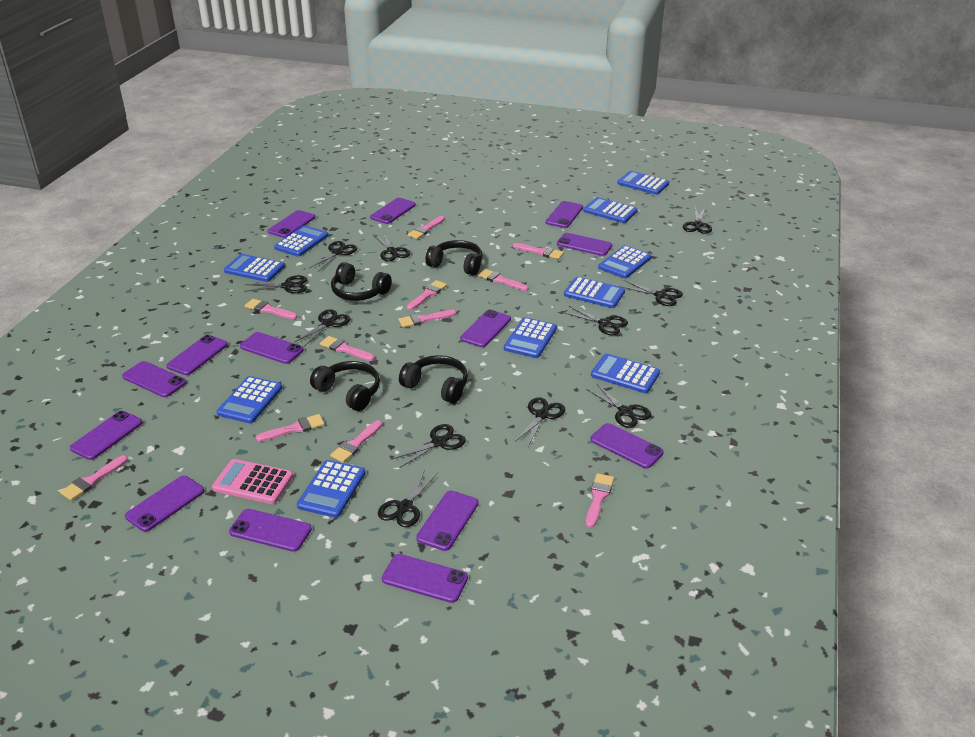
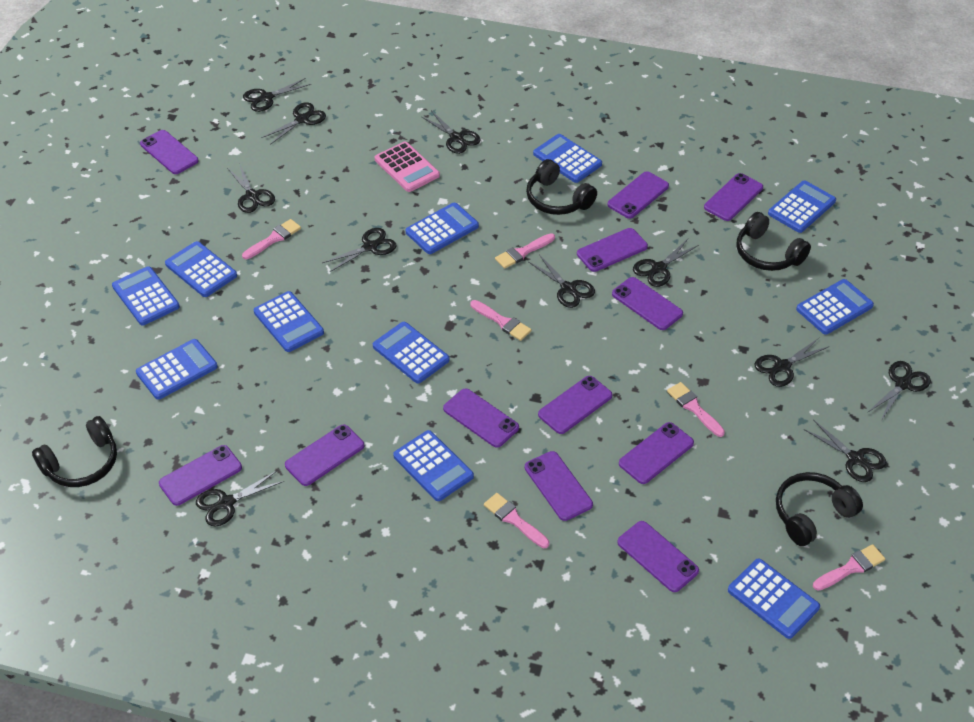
blue calculator: [217,376,282,423] [224,254,285,282] [274,225,329,257] [297,460,365,518] [504,317,557,358] [564,277,625,308] [583,197,638,223] [591,354,660,393] [598,245,652,278] [617,171,669,195] = 10 -> [112,266,180,325] [136,339,218,400] [165,241,237,297] [254,291,324,352] [373,322,450,383] [393,430,474,501] [406,202,479,254] [533,134,602,183] [728,558,820,639] [768,180,836,233] [796,279,874,335] = 11
pink brush: [60,455,128,501] [245,299,297,319] [256,414,325,442] [320,336,374,361] [330,420,382,463] [398,310,456,328] [407,280,447,310] [408,216,445,239] [478,269,529,291] [513,243,564,259] [586,473,614,528] = 11 -> [242,219,301,259] [470,300,532,341] [484,493,549,548] [495,233,555,269] [667,382,725,437] [813,544,885,591] = 6
purple phone: [70,411,143,460] [122,361,187,397] [125,476,204,532] [166,335,228,375] [229,509,312,552] [240,332,304,364] [268,210,315,238] [370,198,416,224] [382,554,468,603] [416,491,479,551] [460,310,511,347] [546,201,583,228] [557,233,612,256] [590,423,664,469] = 14 -> [140,130,199,174] [159,445,242,506] [285,425,364,486] [443,388,519,448] [525,451,593,521] [538,376,612,434] [577,228,648,272] [608,171,669,219] [612,277,683,330] [617,521,699,592] [619,422,694,484] [704,173,763,221] = 12

